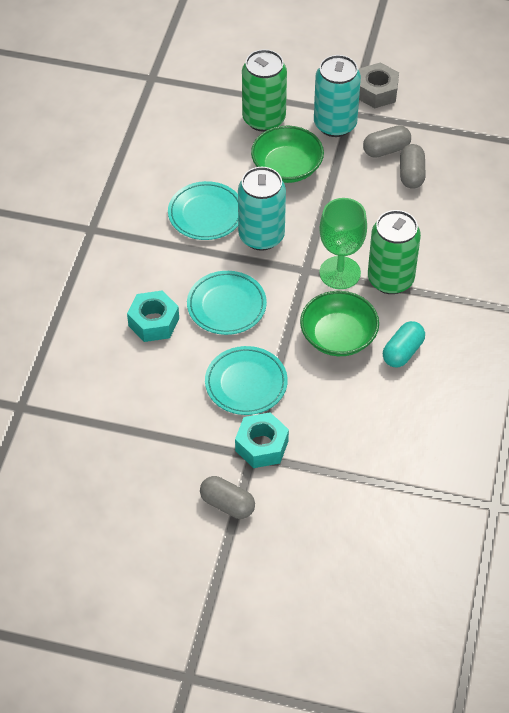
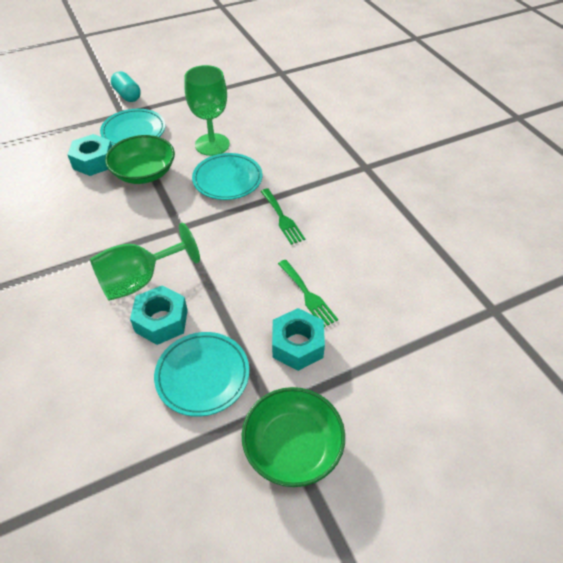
green can: [242,49,287,132] [368,210,421,294] = 2 -> none = 0
green fork: none = 0 -> [260,188,305,245] [278,260,338,327] = 2
green goblet: [319,198,367,289] = 1 -> [90,223,200,301] [185,65,230,156] = 2
grey capsule: [200,476,255,519] [363,125,411,158] [400,144,426,189] = 3 -> none = 0
grey nut: [359,62,399,108] = 1 -> none = 0
turquoise can: [238,167,286,251] [314,55,361,137] = 2 -> none = 0
turquoise nut: [127,291,179,342] [235,412,289,468] = 2 -> [67,134,112,176] [130,285,188,345] [272,308,325,371] = 3

